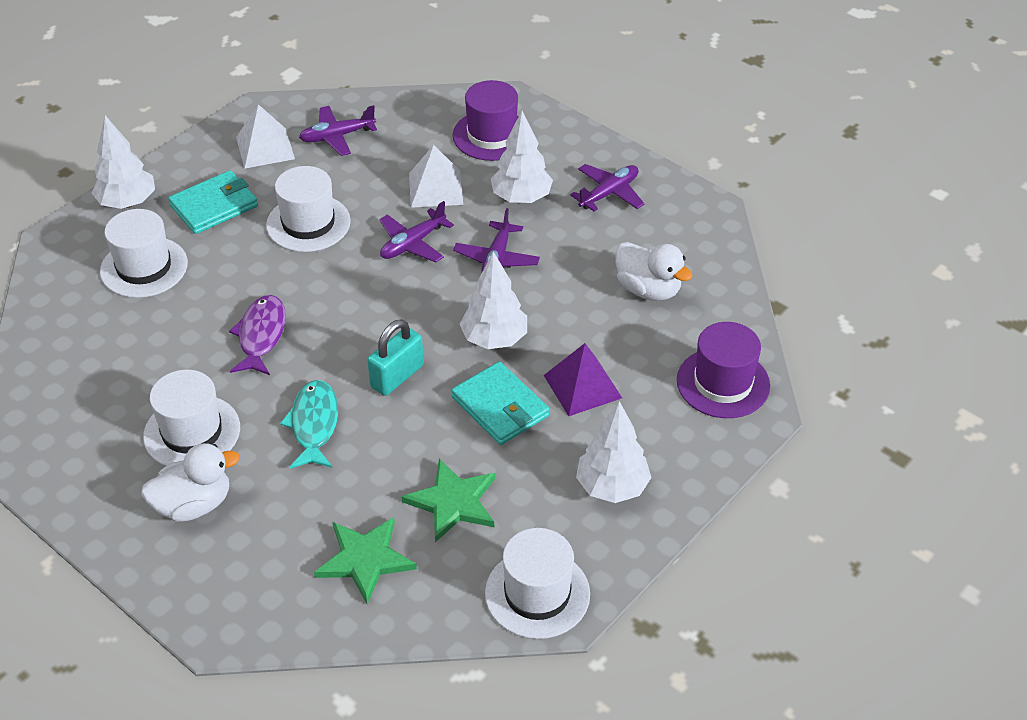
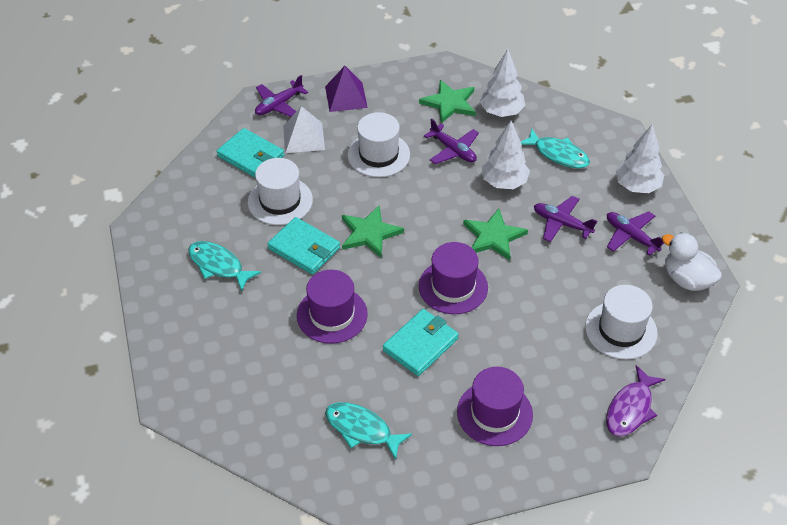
green star: [314,517,417,604] [401,458,495,543] = 2 -> [342,205,404,258] [419,80,476,123] [463,208,528,261] = 3
purple hat: [453,80,519,161] [677,322,770,418] = 2 -> [297,270,368,344] [419,242,488,314] [457,367,533,446] = 3
turquoise fish: [280,380,338,469] = 1 -> [188,241,261,292] [325,402,412,460] [521,129,590,168] = 3
turquoise padlock: [367,319,424,396] = 1 -> none = 0
turquoise wallet: [168,170,258,234] [451,361,549,445] = 2 -> [217,128,284,178] [268,217,340,275] [383,309,459,376] = 3
white duck: [141,443,240,521] [615,242,693,301] = 2 -> [662,233,722,291] = 1
white hat: [100,209,188,298] [143,370,240,466] [266,166,351,252] [485,528,590,639] = 4 -> [248,158,313,225] [347,112,410,177] [585,285,658,360] = 3
white pyramid: [236,104,295,169] [409,145,463,208] = 2 -> [283,106,325,153] = 1
white tree: [92,115,155,209] [460,252,527,349] [491,111,553,203] [576,401,652,503] = 4 -> [480,49,526,117] [481,121,530,189] [615,124,664,193] = 3

